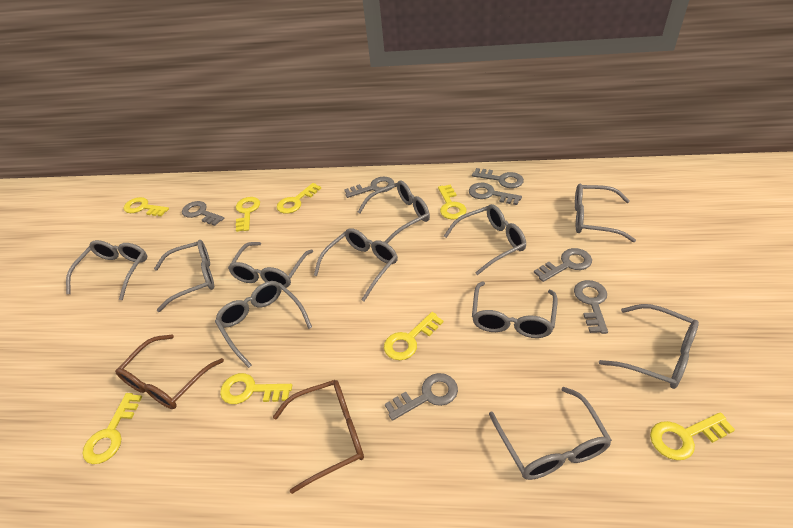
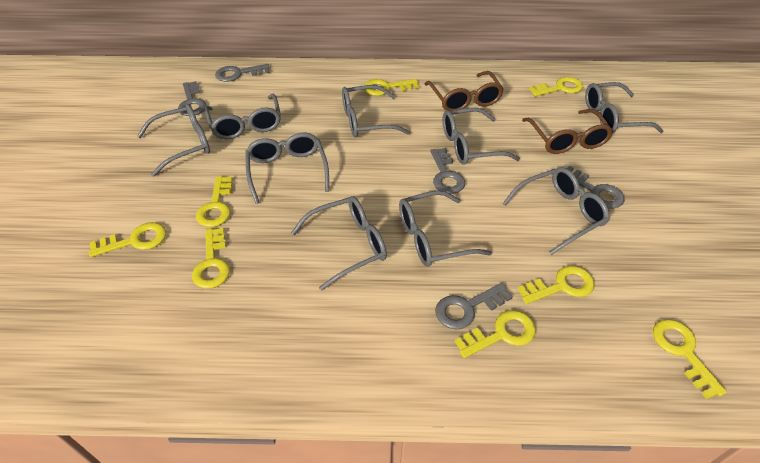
grey glasses: [66,240,147,300] [154,240,214,312] [215,281,312,368] [228,242,313,288] [314,228,398,301] [358,180,430,243] [444,204,526,275] [472,282,557,338] [489,387,612,480] [575,184,636,242] [599,304,699,389] = 11 -> [137,104,210,177] [204,93,281,139] [245,133,329,204] [291,196,387,291] [342,85,411,138] [399,190,492,267] [443,108,520,165] [503,167,610,255] [585,82,664,133] = 9
grey key: [182,201,224,226] [344,177,395,198] [385,373,458,421] [469,183,522,205] [472,168,524,188] [534,248,592,282] [574,280,608,334] = 7 -> [178,81,207,116] [215,64,270,82] [430,148,465,194] [435,283,512,330] [567,166,625,209] = 5

